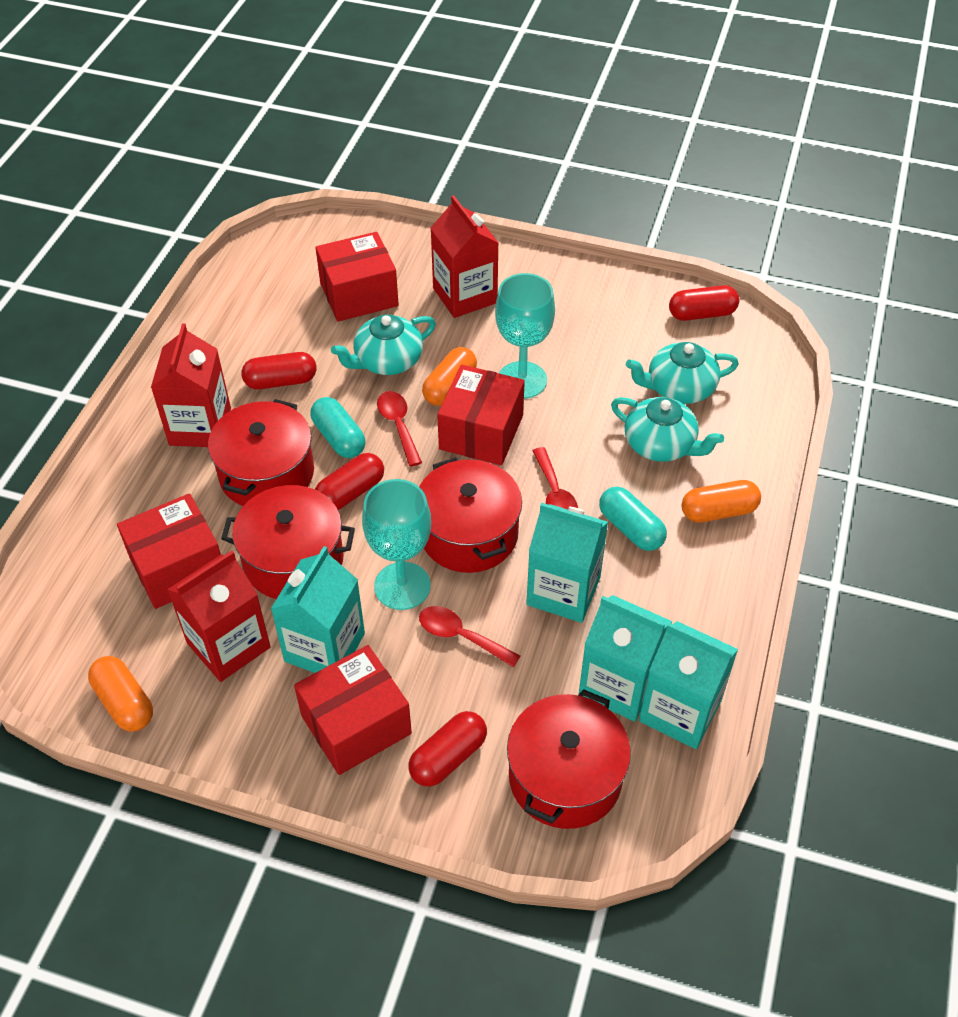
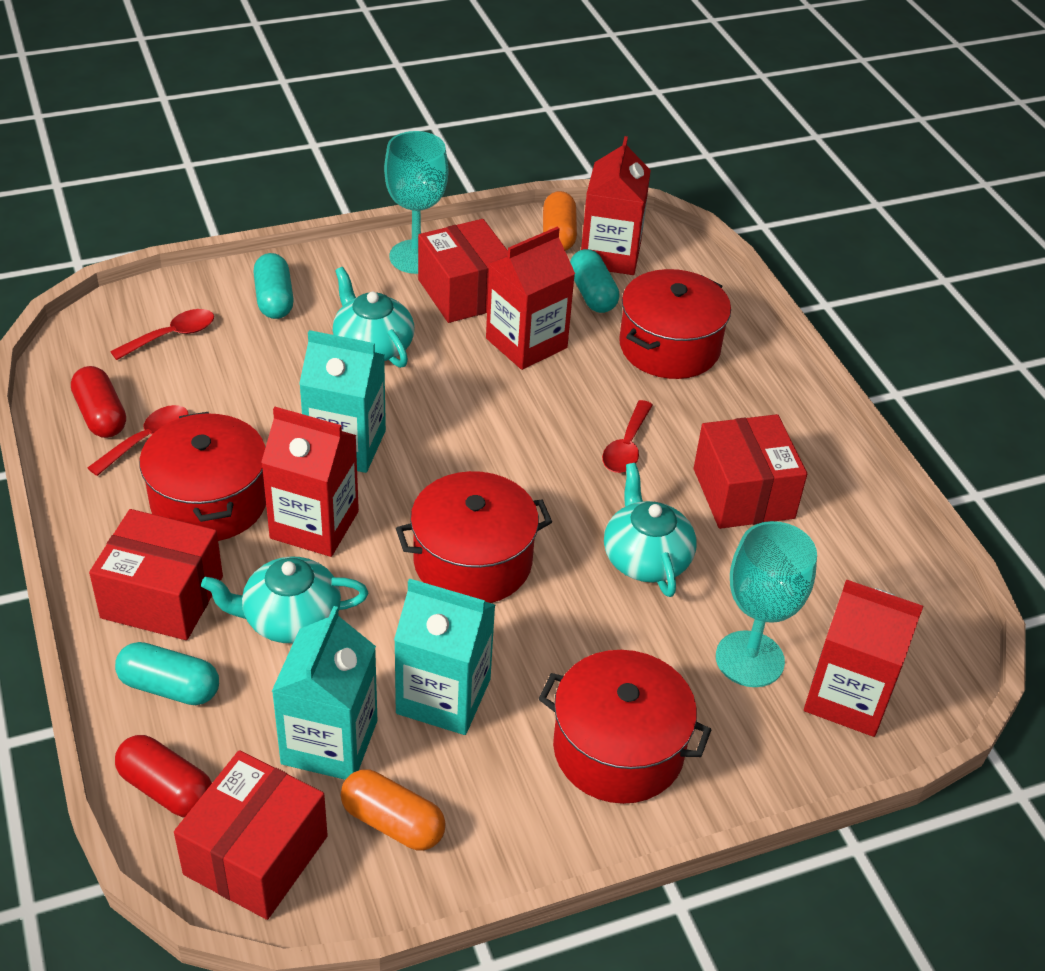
orange capsule: [88,656,153,731] [422,347,477,406] [682,480,761,523] = 3 -> [341,769,446,850] [543,191,577,251] = 2
red capsule: [242,352,316,389] [315,453,384,510] [408,711,487,787] [669,285,740,321] = 4 -> [71,366,126,438] [115,735,212,817] = 2
red carton: [151,323,231,447] [167,551,271,682] [431,195,498,318] = 3 -> [261,407,359,557] [486,227,575,370] [581,136,651,275] [804,579,923,737] = 4
turquoise capsule: [311,397,365,458] [599,486,667,551] = 2 -> [115,642,219,705] [253,253,294,319] [570,249,619,313] = 3
turquoise carton: [271,546,365,673] [526,502,608,623] [579,595,673,722] [639,621,738,749] = 4 -> [272,606,377,780] [299,330,386,473] [394,578,495,735] = 3

